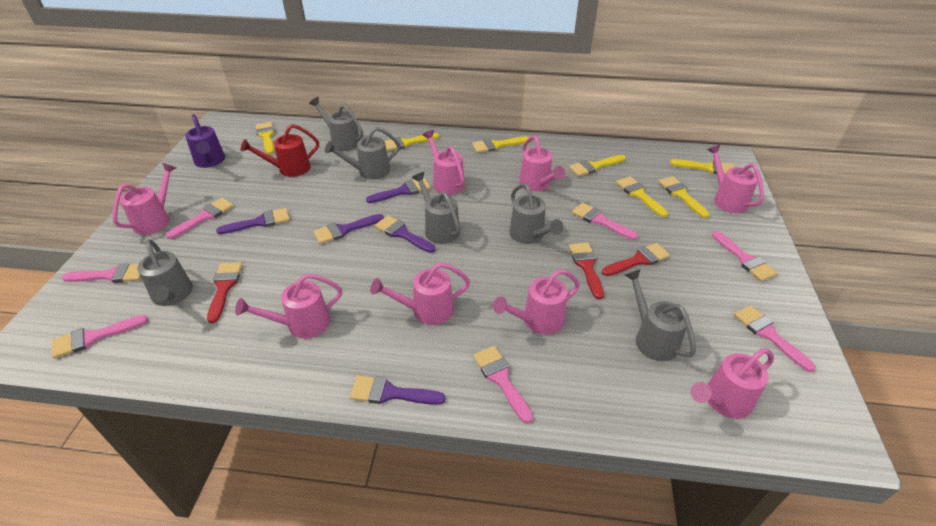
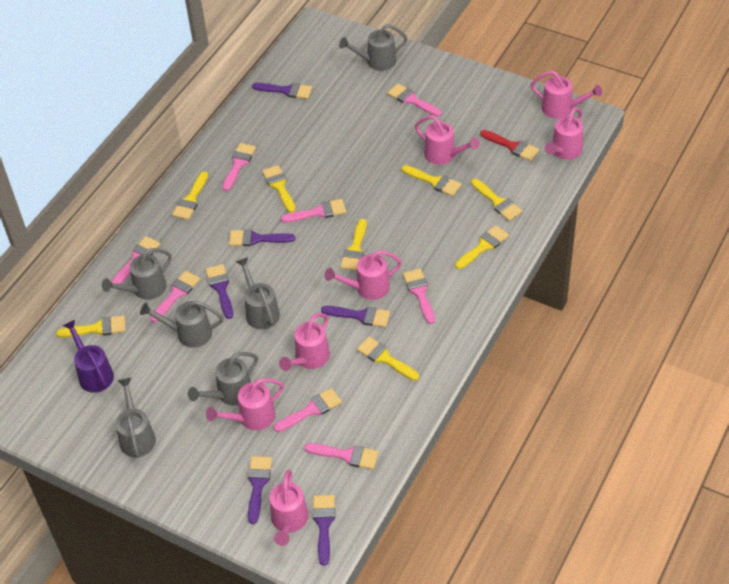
pink brush: [52,315,148,358] [62,263,141,283] [166,198,234,239] [473,346,533,423] [572,202,638,240] [712,231,777,281] [734,305,816,372] = 7 -> [112,236,160,284] [150,271,200,322] [222,143,256,191] [274,388,342,432] [281,199,346,223] [304,443,379,469] [388,83,441,117] [403,269,435,324] = 8
pink watering can: [113,163,176,235] [235,274,342,339] [370,262,470,325] [423,130,465,195] [493,269,580,335] [519,135,565,191] [691,348,774,419] [707,145,764,213] = 8 -> [206,378,284,430] [270,469,309,546] [279,313,330,371] [325,250,402,300] [415,116,480,165] [530,71,602,118] [545,107,583,160] = 7
purple brush: [216,208,290,234] [313,214,384,244] [350,376,445,405] [366,177,431,203] [375,215,435,253] = 5 -> [205,264,233,319] [229,229,295,246] [248,456,272,524] [252,83,312,99] [312,495,335,566] [321,306,390,327] = 6
red brush: [207,262,242,323] [569,243,604,300] [602,243,670,276] = 3 -> [480,130,539,161] = 1
red watering can: [241,124,319,177] = 1 -> none = 0
yellow brush: [256,122,275,154] [385,133,439,151] [472,136,529,153] [569,155,626,176] [616,176,668,217] [658,176,709,218] [670,159,735,175] = 7 -> [56,315,126,338] [172,171,208,220] [262,165,296,213] [340,219,367,271] [357,337,419,381] [401,165,462,196] [455,225,509,269] [471,179,522,221] = 8

